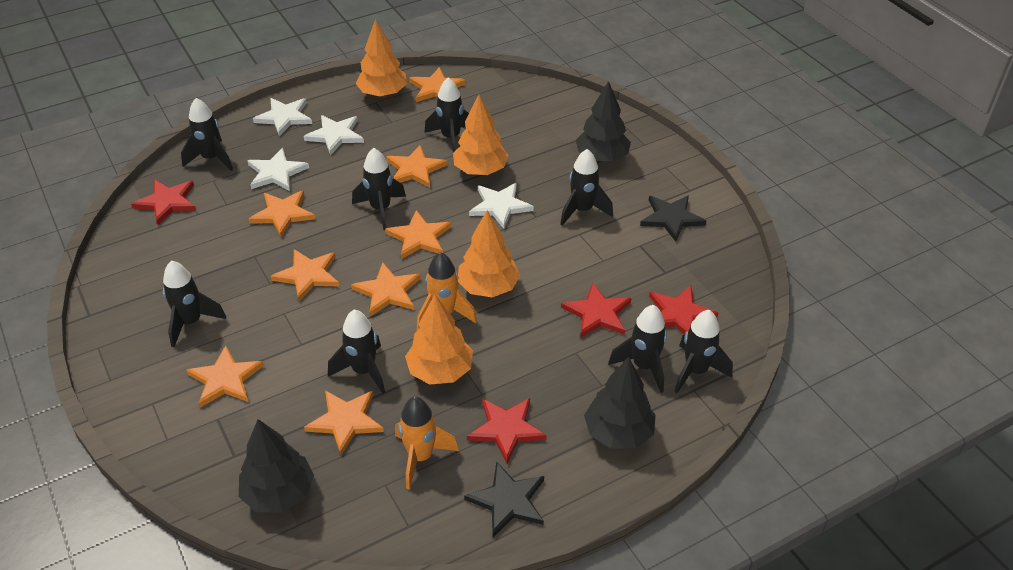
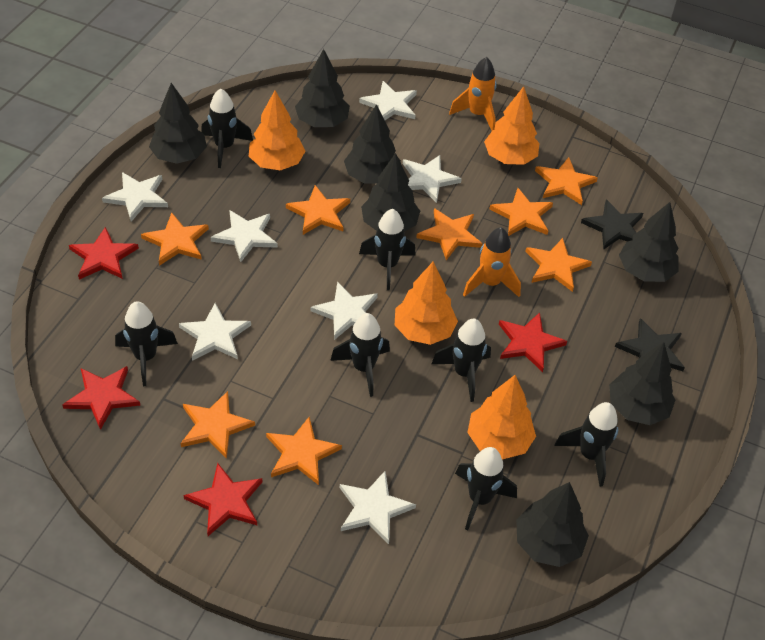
black rocket: [163,261,226,347] [181,98,233,171] [328,309,385,394] [352,148,406,230] [424,78,469,152] [560,149,613,226] [608,305,667,393] [674,310,733,393] = 8 -> [115,301,178,386] [201,88,253,168] [330,313,390,397] [359,209,416,291] [432,319,491,402] [455,447,517,530] [554,402,618,487] = 7
black tree: [239,419,314,513] [576,81,631,161] [584,357,656,449] = 3 -> [149,83,207,164] [295,49,350,127] [344,104,401,184] [361,153,420,232] [516,482,589,567] [609,342,675,425] [619,202,679,282] = 7
white star: [247,148,309,191] [253,98,312,136] [303,115,364,156] [469,183,534,229] = 4 -> [102,172,168,222] [179,303,251,361] [211,210,278,262] [310,282,378,340] [340,471,416,544] [359,81,417,120] [403,155,462,203] = 7

